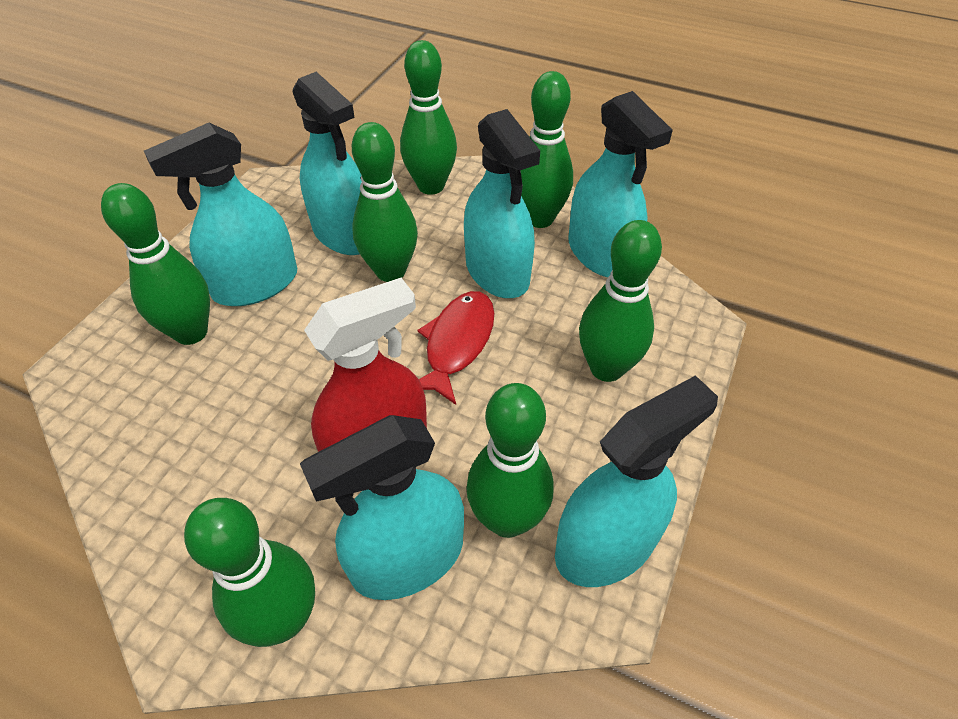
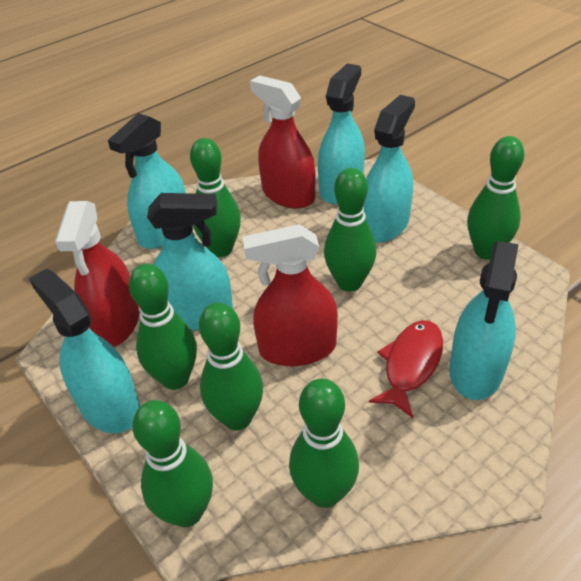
red spray bottle: [304,278,427,452] = 1 -> [55,201,139,347] [243,224,338,366] [250,75,316,209] = 3

